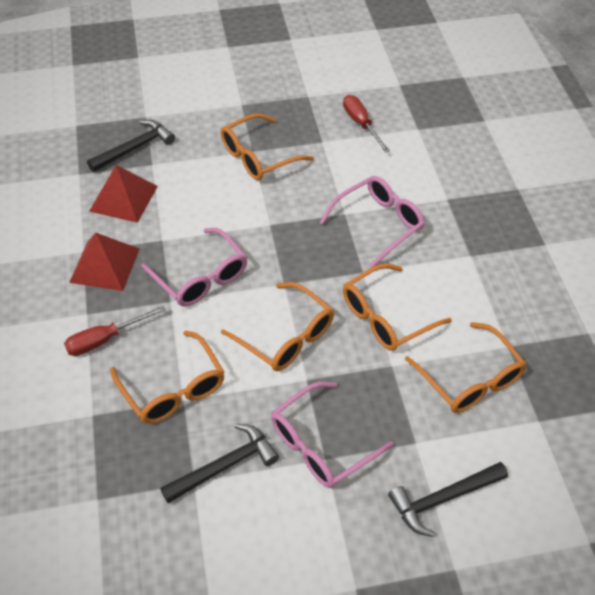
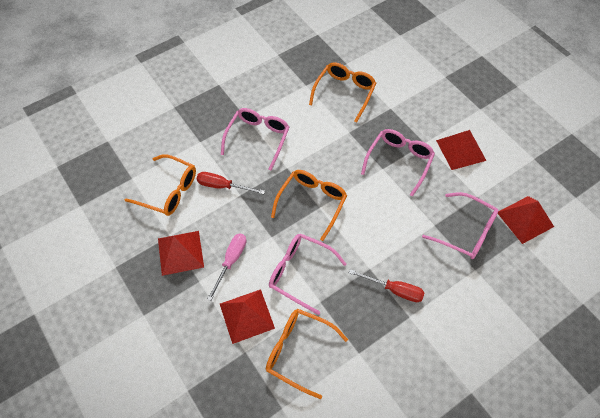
black hammer: [87,120,175,172] [160,424,279,503] [388,462,508,537] = 3 -> none = 0
orange glasses: [110,330,225,424] [221,114,314,180] [221,282,334,371] [343,263,452,351] [405,322,527,413] = 5 -> [125,154,196,216] [266,309,348,399] [271,170,347,241] [309,62,376,123] = 4
pink glasses: [141,228,247,307] [271,382,394,488] [320,176,425,268] = 3 -> [221,108,289,170] [269,234,346,315] [361,129,435,197] [422,192,499,259] = 4
pink screwdriver: none = 0 -> [207,233,246,301] = 1
red pyramid: [69,233,139,291] [89,165,158,223] = 2 -> [158,231,204,276] [220,289,275,344] [436,130,486,170] [498,196,554,244] = 4

